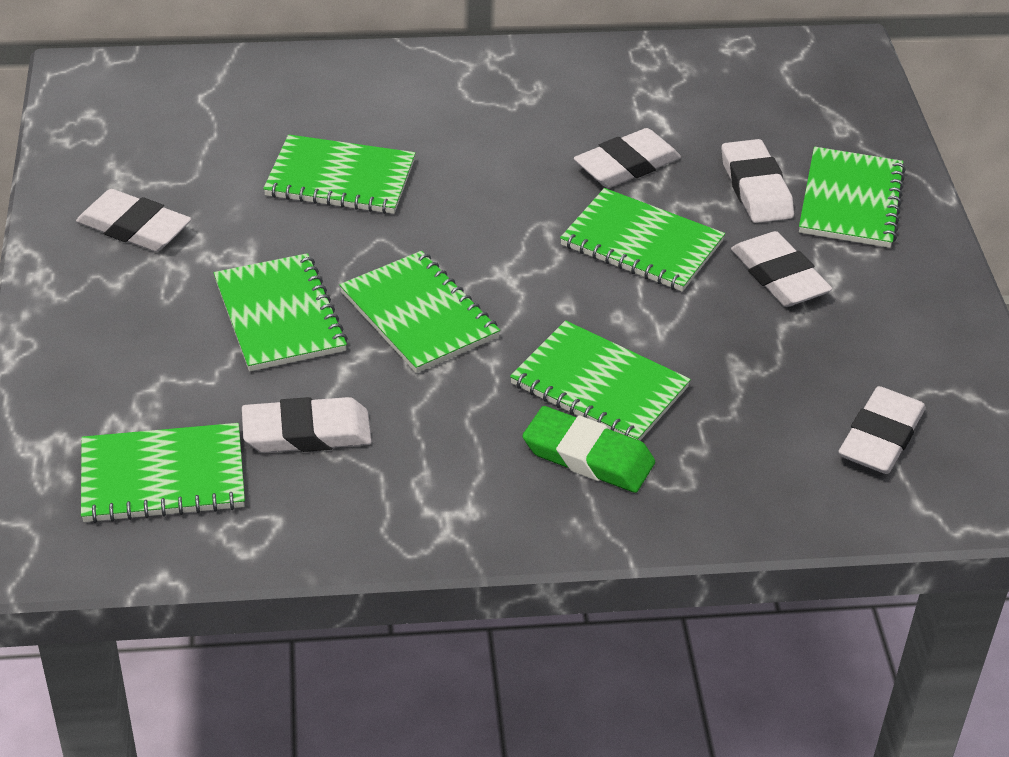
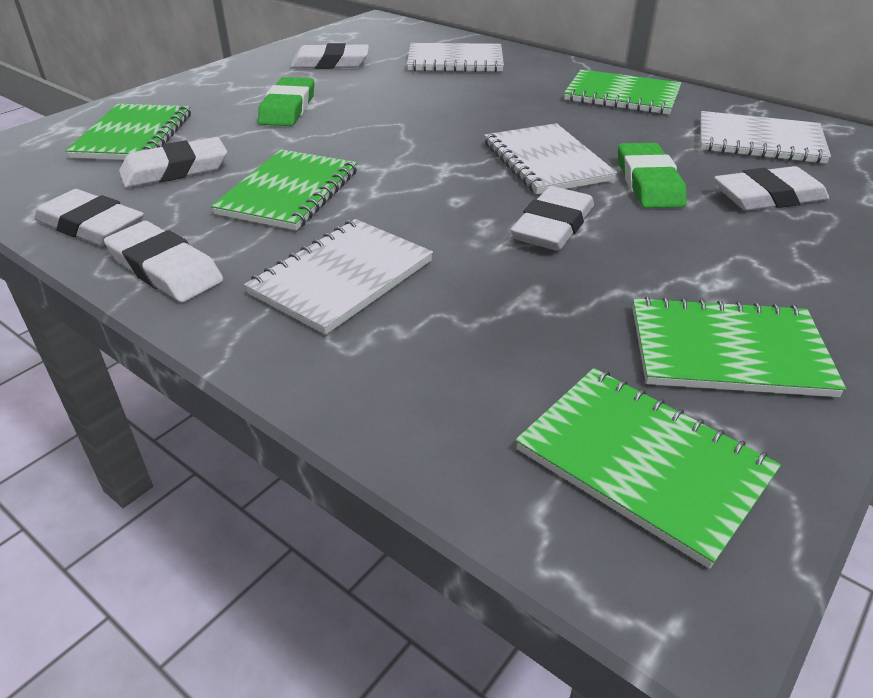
green eraser: [522,406,655,493] = 1 -> [258,77,314,126] [618,143,687,208] = 2
green notebook: [81,423,245,523] [214,253,348,371] [263,134,416,214] [339,251,500,373] [510,320,691,441] [560,188,725,292] [799,147,906,248] = 7 -> [66,104,191,160] [211,149,357,231] [515,368,781,569] [564,69,681,115] [632,296,846,397] = 5
white notebook: none = 0 -> [244,219,433,335] [407,43,504,72] [484,123,617,194] [700,111,831,164] = 4

